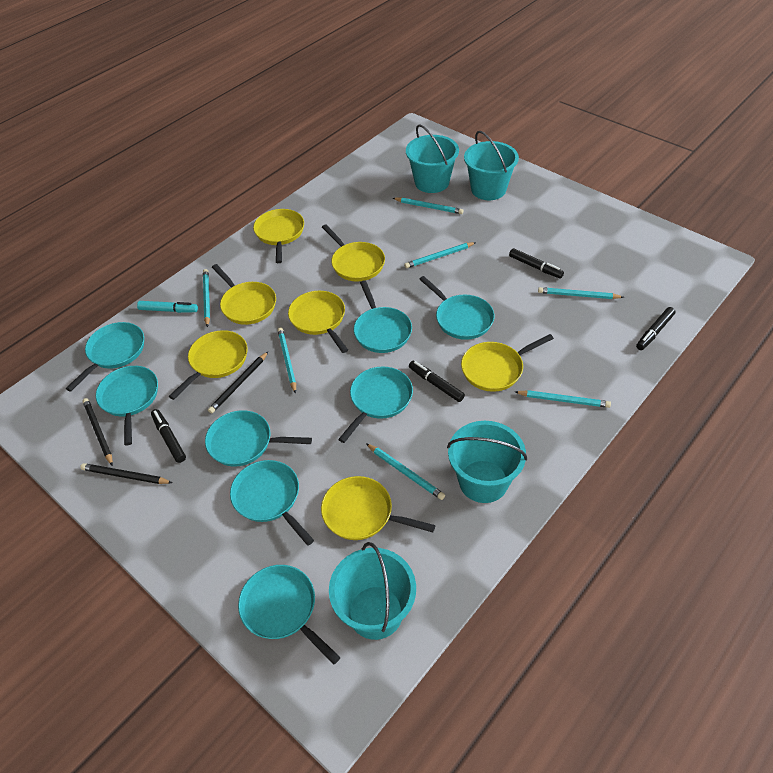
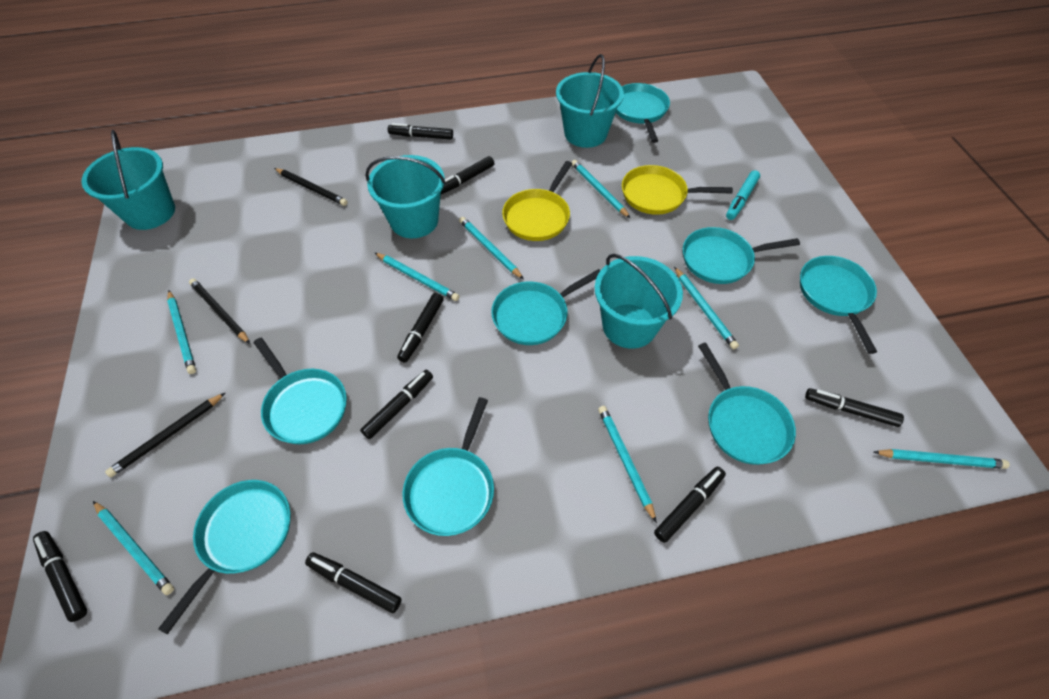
black marker: [151,409,186,463] [409,361,465,402] [509,248,564,278] [636,307,676,350] = 4 -> [33,531,87,622] [305,552,402,613] [360,370,433,439] [388,123,453,140] [397,293,444,363] [441,156,494,194] [654,467,726,543] [805,388,904,427] = 8
turquoise pencil: [203,269,210,327] [277,327,296,394] [366,443,445,500] [393,197,463,214] [404,242,476,268] [515,390,611,408] [538,287,624,299] = 7 -> [93,501,174,595] [167,290,196,374] [375,253,460,301] [459,217,524,279] [571,160,630,218] [598,406,657,523] [674,267,739,349] [874,449,1010,469] = 8
yellow pan: [169,330,248,400] [212,264,276,325] [253,209,304,263] [288,291,348,353] [321,476,436,540] [322,224,385,281] [461,334,554,392] = 7 -> [502,161,572,241] [622,165,733,215] = 2

